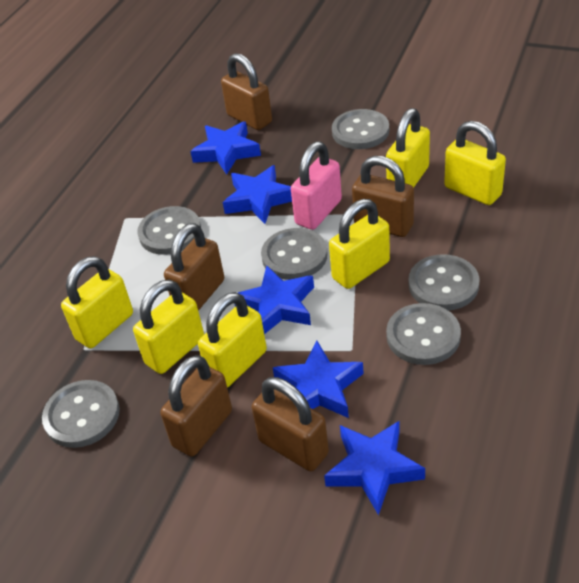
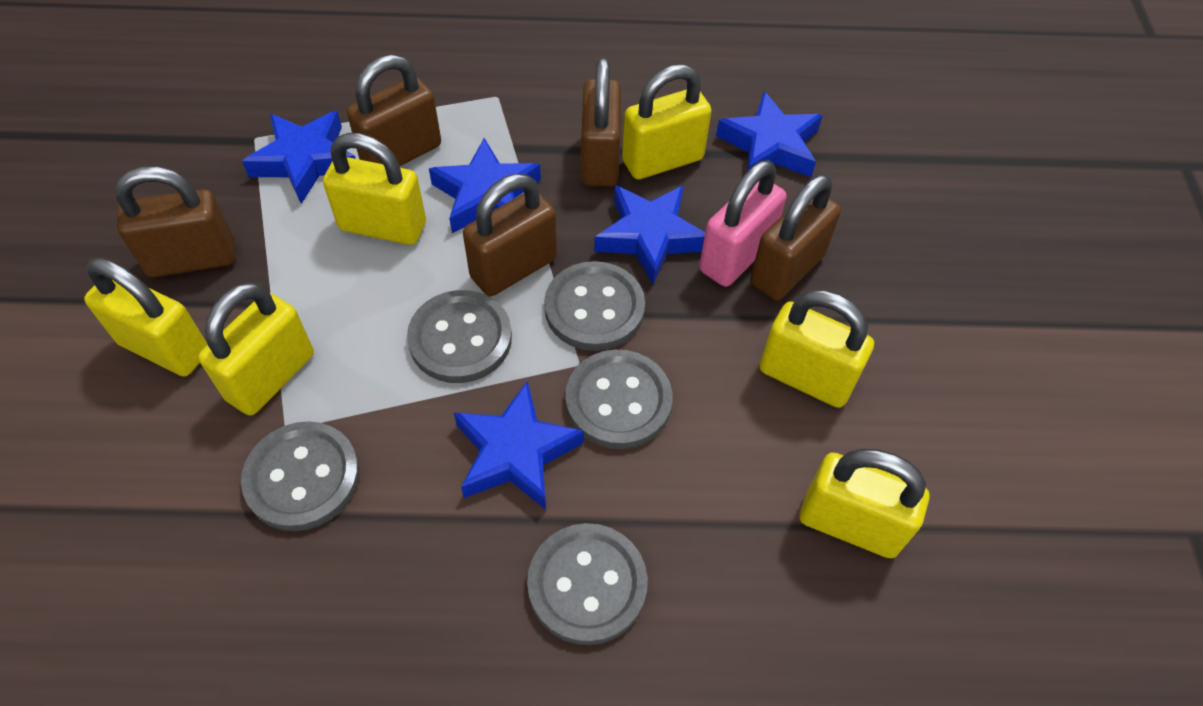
grey button: [42,380,120,448] [137,206,201,255] [261,228,328,280] [332,109,389,149] [386,303,461,365] [408,254,479,310] = 6 -> [241,421,360,531] [407,290,512,383] [527,523,648,645] [544,261,645,351] [565,349,672,449] = 5

